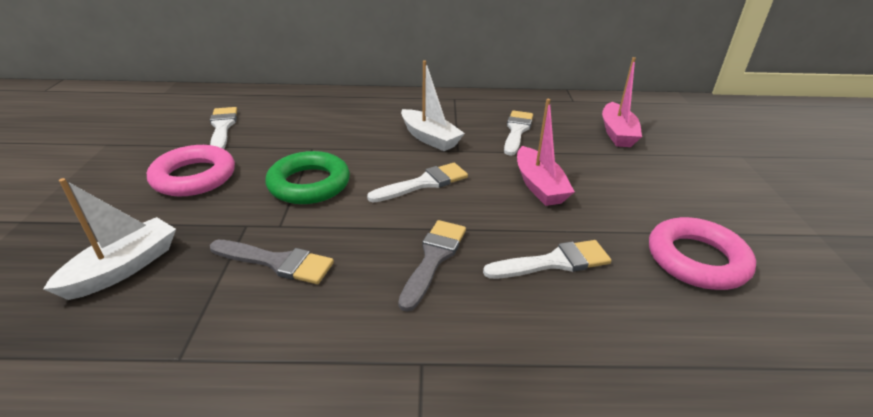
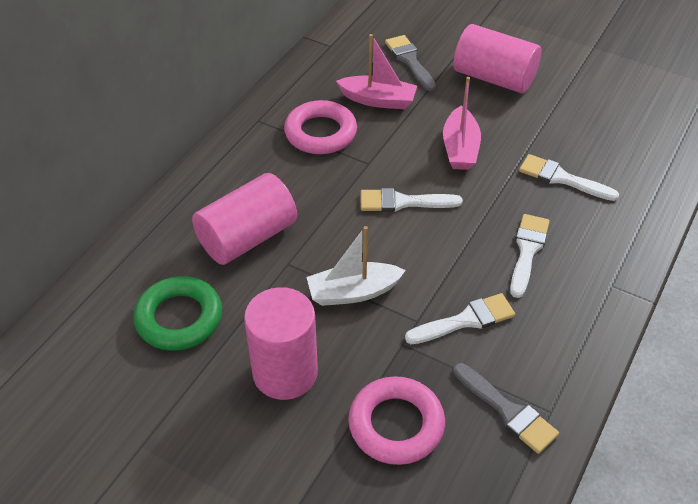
pink cylinder: none = 0 -> [192,173,297,265] [244,287,318,400] [453,24,541,93] = 3
white boat: [43,178,176,300] [401,60,465,151] = 2 -> [306,226,406,306] = 1

